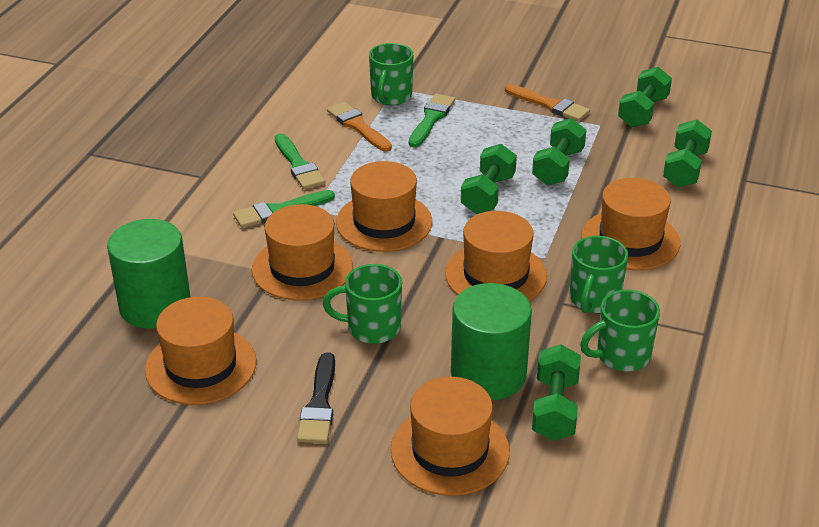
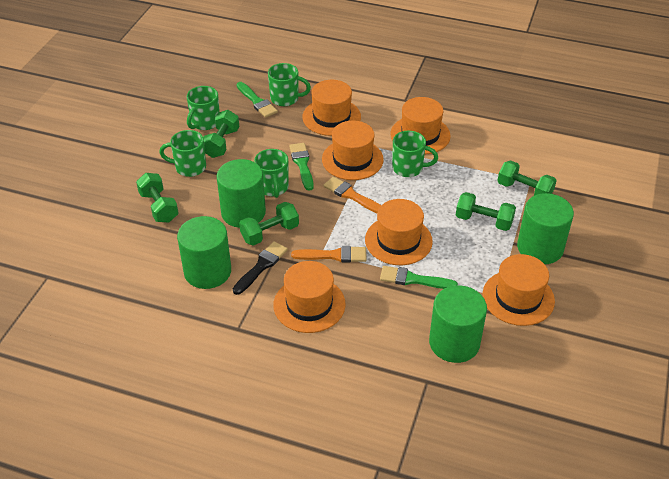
green cylinder: [107,219,191,329] [451,283,532,400] = 2 -> [177,216,231,289] [216,159,266,228] [429,285,487,363] [517,193,574,264] = 4
green mug: [323,264,402,344] [369,43,413,105] [570,236,628,313] [580,290,660,372] = 4 -> [159,130,206,177] [187,86,220,130] [254,149,289,198] [268,63,311,106] [392,131,438,177] = 5

